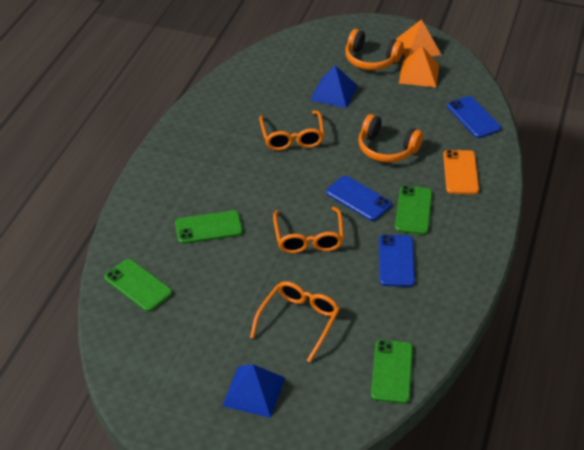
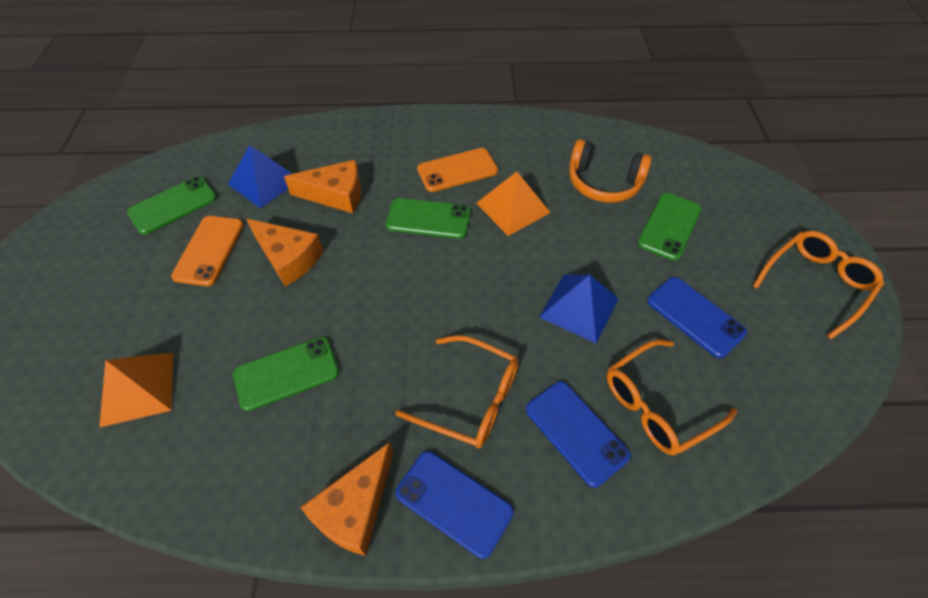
orange cheese: none = 0 -> [246,219,324,286] [284,160,361,213] [300,442,393,556] = 3
orange headphones: [345,29,404,70] [358,114,423,162] = 2 -> [569,139,652,203] = 1
orange phone: [443,150,479,194] = 1 -> [171,216,244,286] [417,148,498,192] = 2

